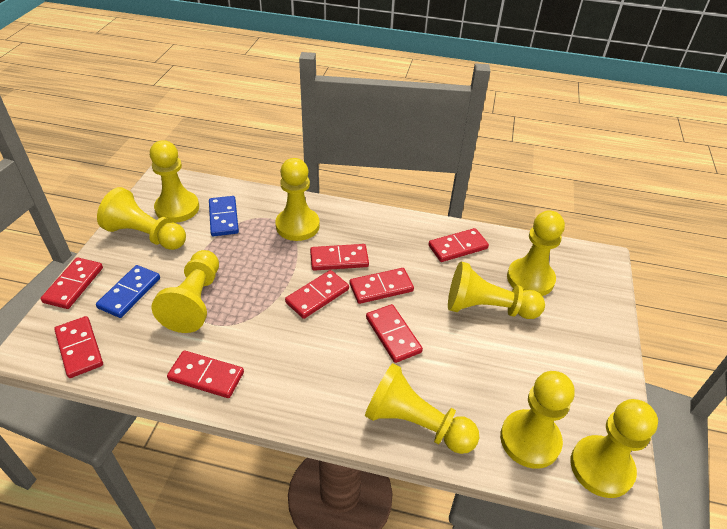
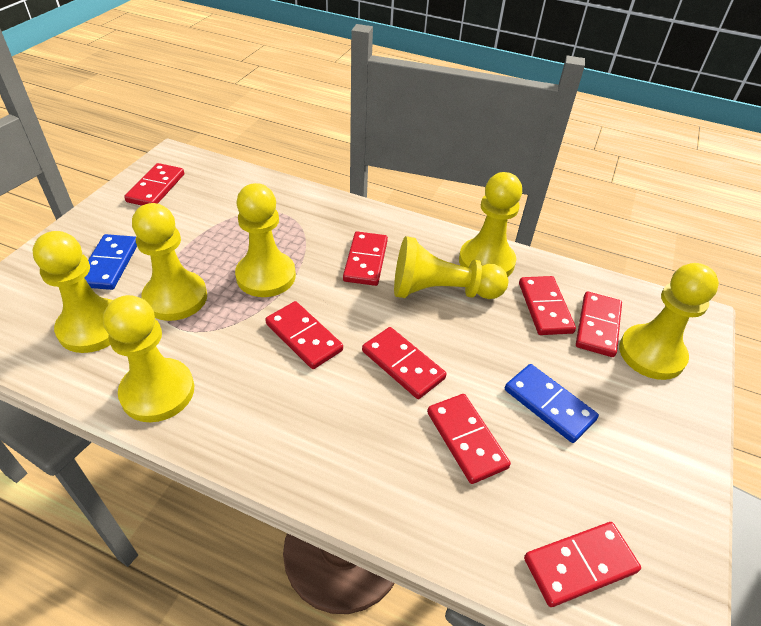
yellow pawn: [97,187,186,250] [150,140,199,223] [151,250,219,333] [276,158,320,241] [365,363,480,454] [448,262,545,319] [500,371,575,469] [507,210,565,296] [571,399,658,498] = 9 -> [33,231,113,353] [103,295,194,422] [132,203,207,321] [235,183,296,297] [394,236,508,299] [459,172,522,277] [619,263,719,380] = 7

